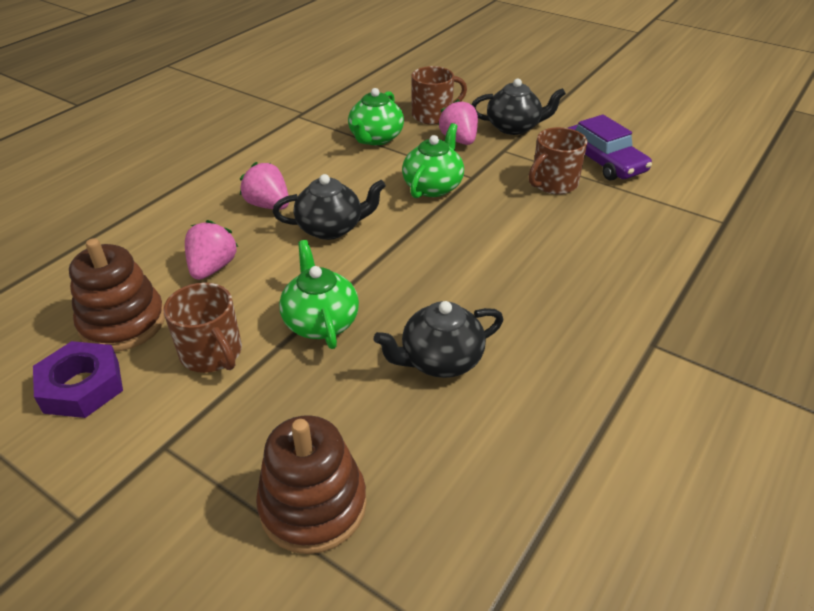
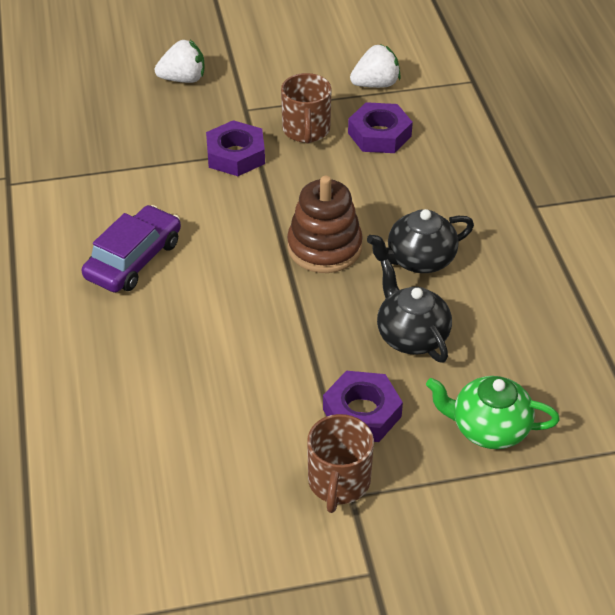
black teapot: [273,174,386,240] [374,301,503,378] [472,78,566,135] = 3 -> [367,209,474,273] [377,259,452,363] = 2
brown mug: [163,282,242,373] [411,66,467,125] [528,127,587,194] = 3 -> [281,73,332,144] [307,414,374,513] = 2
brown stacking toy: [69,238,165,352] [256,415,367,554] = 2 -> [287,176,363,273] = 1
green teapot: [279,240,359,349] [348,88,404,145] [402,123,464,198] = 3 -> [426,376,560,449] = 1
pink strawberry: [185,220,238,280] [240,162,289,210] [438,99,478,145] = 3 -> none = 0
purple nut: [33,341,123,418] = 1 -> [206,120,265,176] [323,371,403,442] [348,102,413,153] = 3
white strawberry: none = 0 -> [155,40,204,83] [350,44,401,88] = 2

